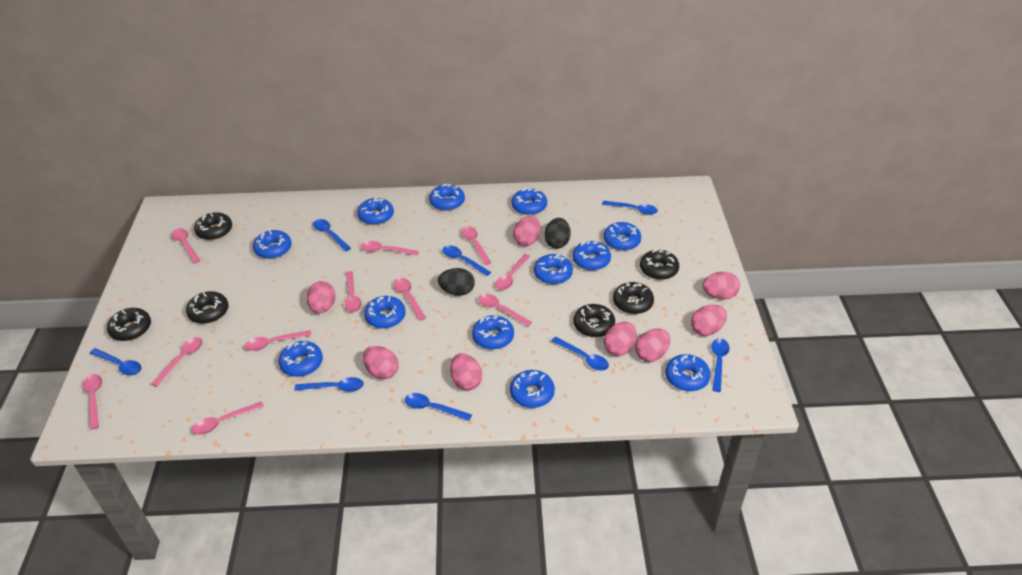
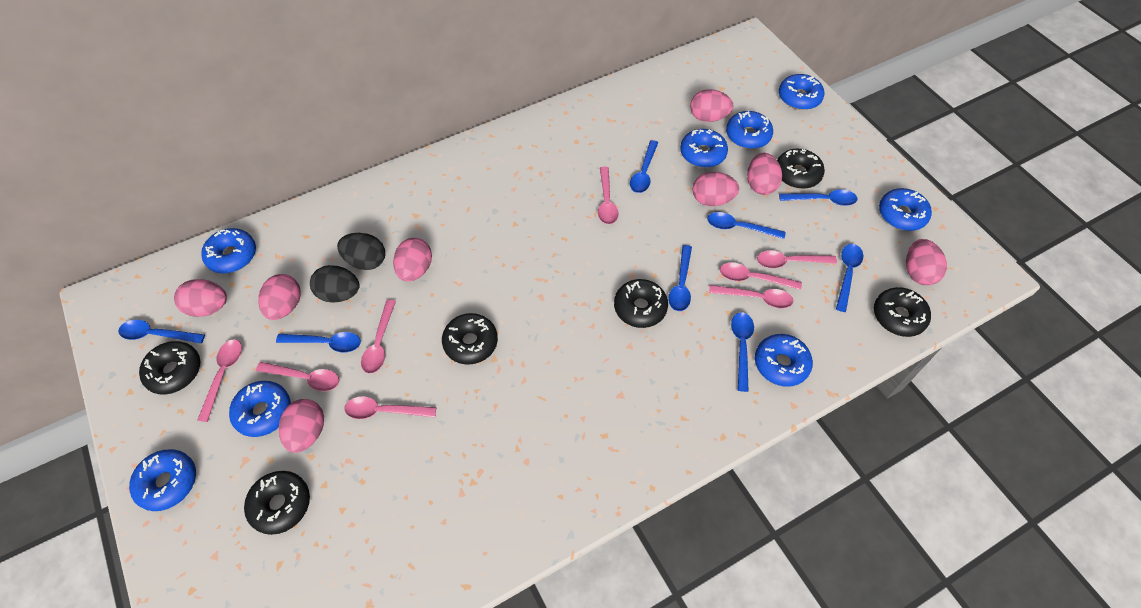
blue donut: [253,230,292,259] [279,341,323,377] [357,197,394,225] [364,296,406,329] [429,184,465,211] [472,315,514,349] [510,370,555,408] [512,188,547,215] [534,254,573,284] [572,241,611,271] [604,222,641,251] [666,354,711,391] = 12 -> [129,449,196,511] [201,228,256,273] [229,381,291,437] [680,129,728,168] [726,111,773,149] [755,334,813,387] [779,74,824,110] [879,188,932,231] = 8
pink spoon: [83,374,102,430] [151,337,203,387] [172,228,201,264] [192,401,264,435] [244,330,312,351] [345,271,362,312] [361,241,419,256] [394,278,426,321] [461,226,491,265] [478,294,532,327] [495,254,530,290] = 11 -> [198,339,242,422] [256,362,339,391] [344,396,436,419] [361,300,396,374] [598,167,619,224] [709,285,793,308] [720,263,802,290] [757,250,837,268] = 8

